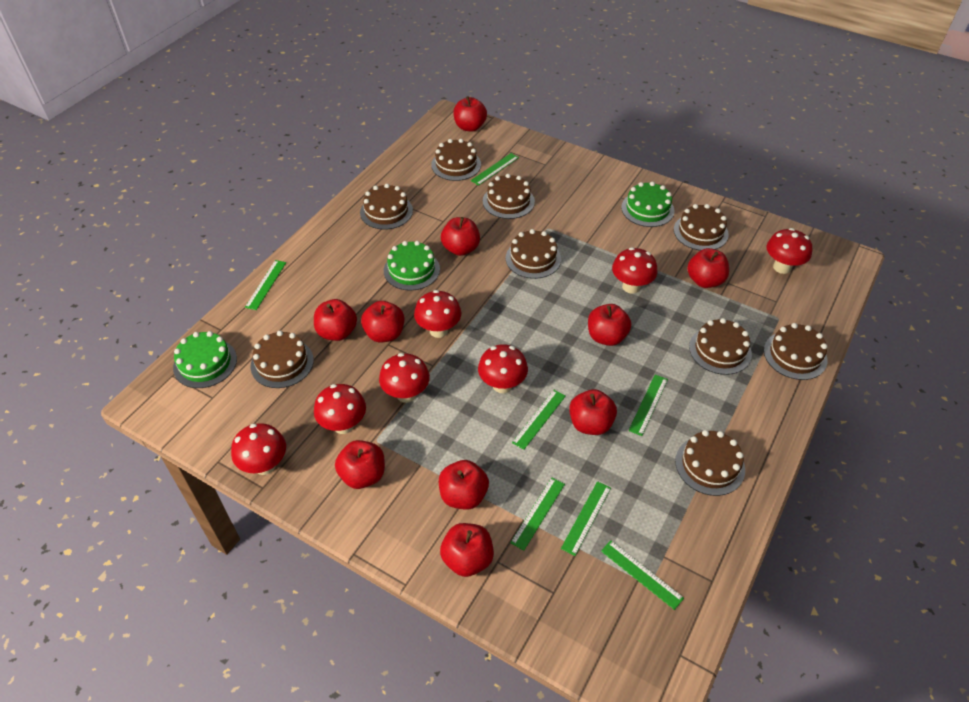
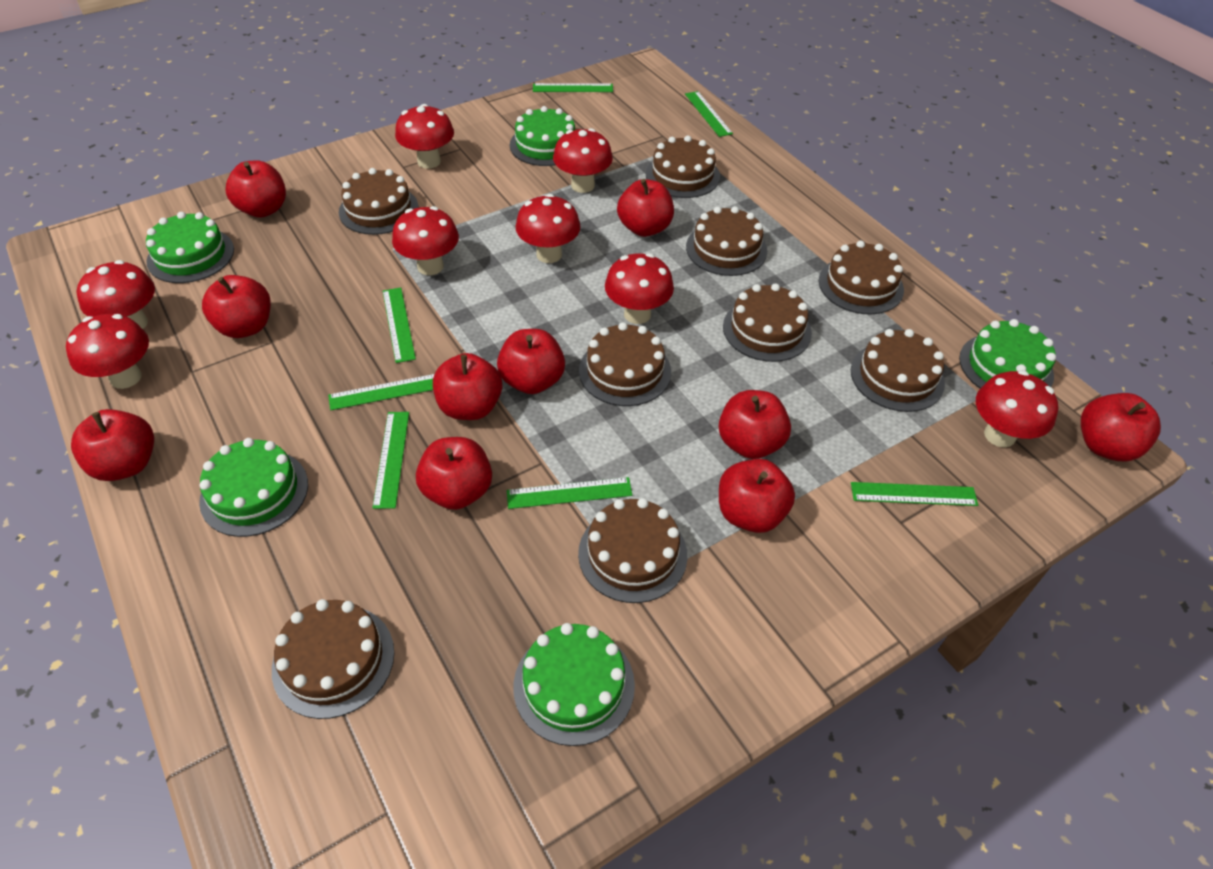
green cake: [173,331,237,388] [384,241,440,291] [621,182,674,227] = 3 -> [146,212,234,283] [199,438,308,537] [510,106,575,166] [513,623,635,746] [959,319,1056,389] = 5
red mushroom: [231,423,286,475] [314,384,366,434] [379,353,430,403] [414,290,461,338] [478,344,528,393] [612,247,657,294] [767,228,812,274] = 7 -> [66,314,149,389] [76,260,155,329] [392,206,459,275] [395,104,454,169] [516,194,581,263] [553,128,613,193] [605,253,674,324] [976,370,1058,448] = 8

